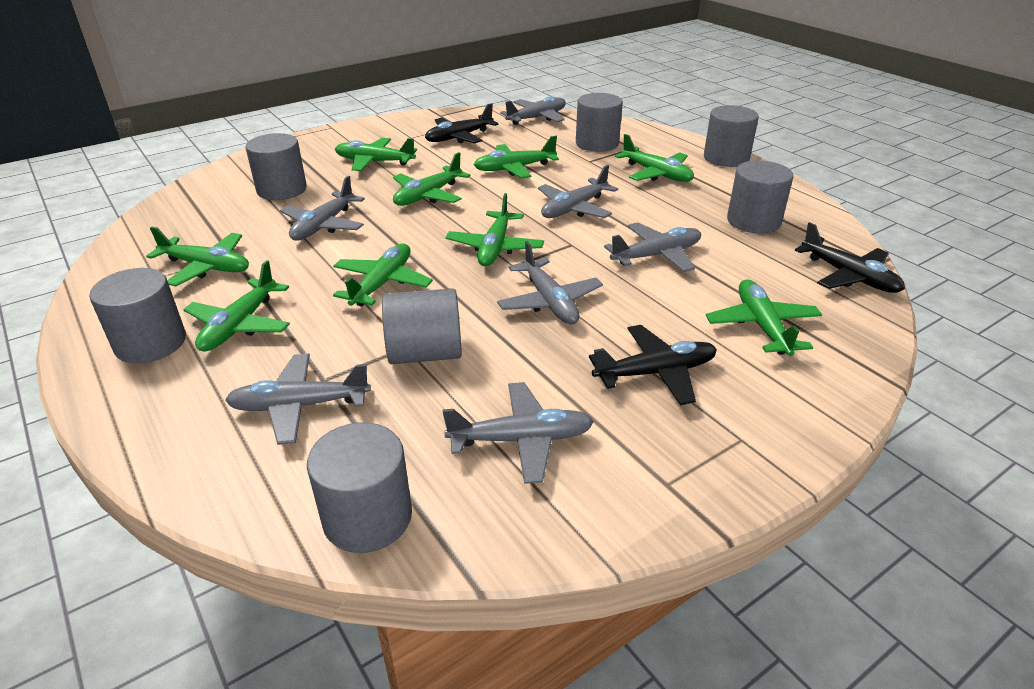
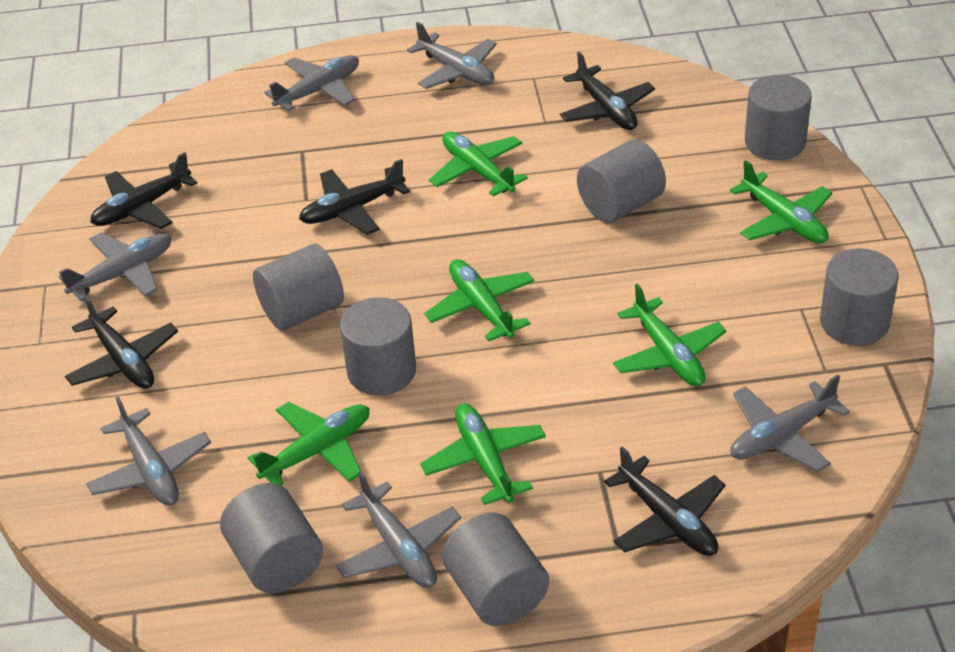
black plane: [425,103,498,143] [589,325,717,405] [795,222,905,293] = 3 -> [65,296,178,389] [90,152,197,229] [299,159,410,235] [560,52,655,130] [604,446,726,556] = 5
green plane: [146,227,249,286] [183,260,290,351] [333,243,433,306] [335,138,417,171] [393,152,471,206] [446,193,544,266] [474,136,559,179] [615,134,694,182] [706,279,822,356] = 9 -> [248,402,369,486] [420,403,546,505] [425,259,535,342] [429,132,528,197] [613,284,726,387] [730,160,832,243] = 6
grey plane: [225,354,371,445] [280,176,365,240] [442,382,594,484] [497,241,603,324] [500,96,566,125] [538,165,618,218] [604,222,701,272] = 7 -> [58,233,171,301] [86,396,211,506] [264,55,359,111] [336,471,461,588] [407,22,497,89] [730,375,850,472] = 6

